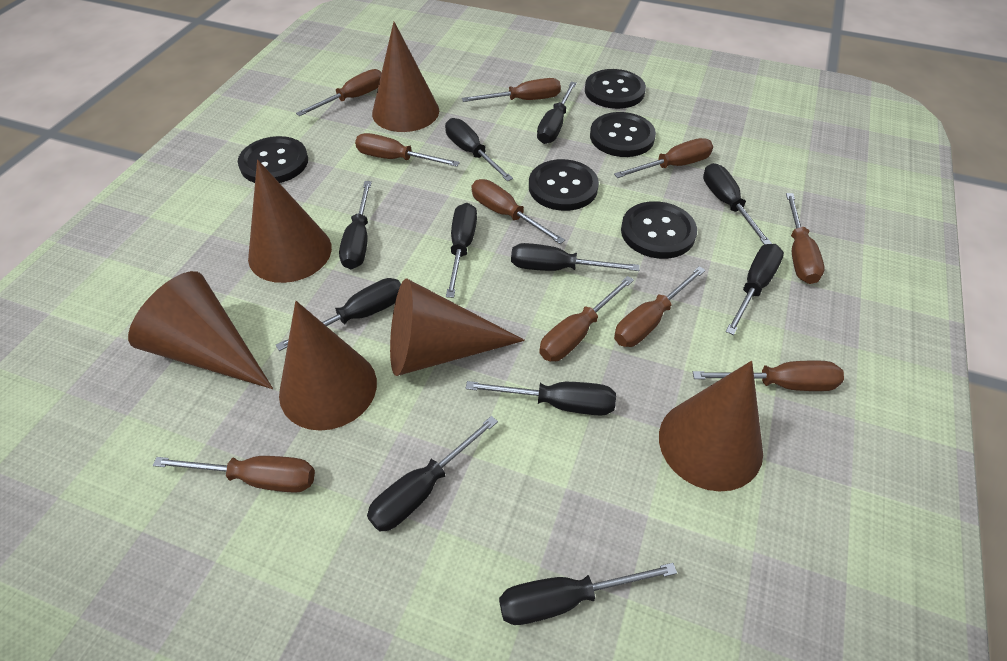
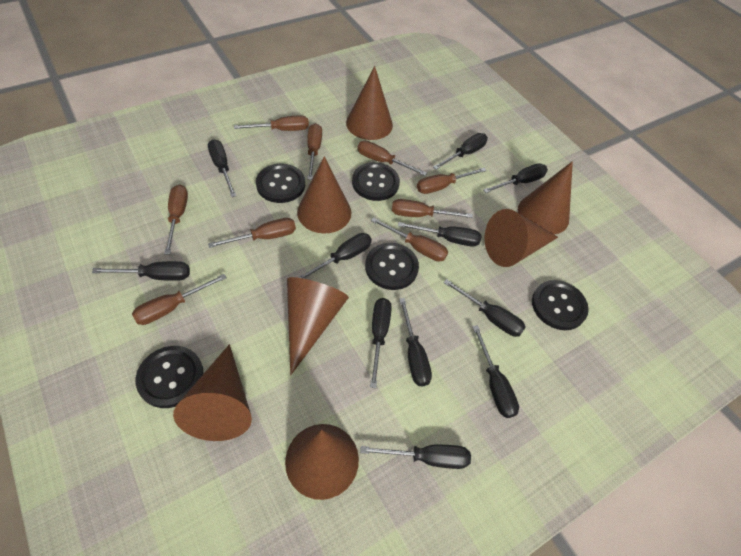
brown cone: [128,271,273,389] [248,160,332,283] [279,301,377,431] [372,22,439,132] [390,278,525,376] [659,361,763,492] = 6 -> [173,344,252,441] [285,424,359,500] [287,277,349,375] [297,156,351,233] [346,66,393,140] [485,209,558,267] [518,161,573,235] = 7
brown screwdriver: [153,456,315,493] [296,69,381,116] [355,133,460,167] [462,78,561,102] [471,179,565,244] [539,276,634,361] [614,138,713,178] [614,266,706,347] [693,361,844,391] [786,193,825,284] = 10 -> [132,274,227,325] [164,184,188,254] [208,218,296,248] [234,115,309,131] [307,123,322,180] [357,141,427,176] [371,217,448,262] [392,199,473,218] [417,168,487,194] = 9

